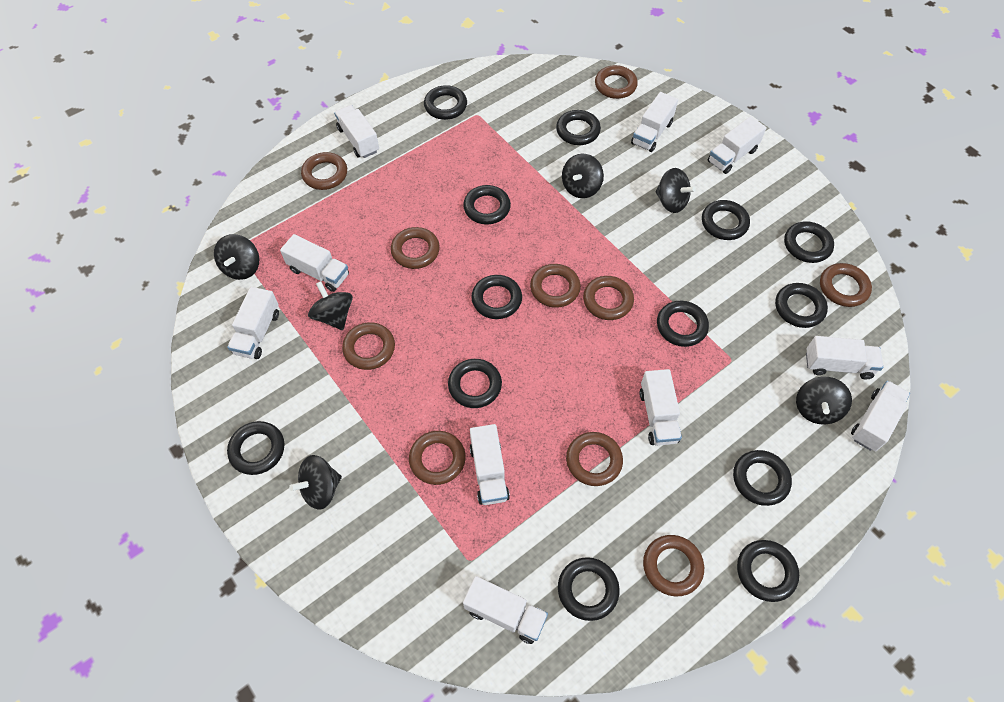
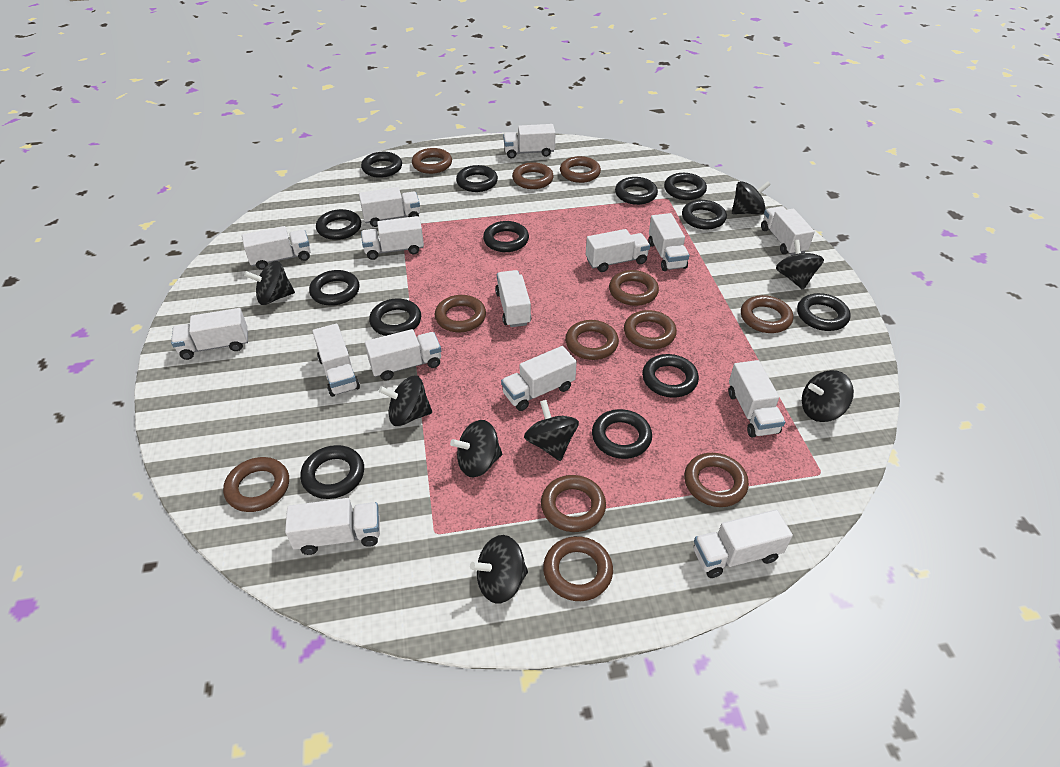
black spinning top: [214,234,259,280] [289,455,342,510] [308,281,353,330] [562,154,604,198] [655,168,696,213] [796,377,852,425] = 6 -> [244,261,295,305] [379,375,432,426] [450,420,502,477] [470,535,528,604] [524,400,579,461] [732,181,771,215] [776,240,824,290] [802,370,854,422] = 8
brown ring: [301,152,347,190] [342,322,395,370] [391,227,440,269] [409,431,466,485] [530,264,581,308] [566,432,623,486] [583,276,634,320] [595,65,638,99] [643,535,704,597] [820,263,872,307] = 10 -> [223,457,289,512] [412,148,452,174] [435,295,486,332] [512,162,554,189] [541,475,606,532] [543,536,613,601] [560,156,601,183] [565,320,619,360] [609,270,659,306] [624,310,677,349] [684,453,749,507] [741,295,793,333] = 12
white truck: [227,287,279,359] [280,234,349,292] [334,105,379,158] [463,576,548,644] [470,424,510,505] [631,92,678,152] [639,369,682,446] [708,116,767,174] [806,336,883,379] [851,381,910,451] = 10 -> [171,308,248,360] [242,226,311,270] [285,498,380,555] [312,324,360,397] [359,187,420,227] [361,216,424,260] [365,329,441,381] [495,270,531,327] [501,346,577,411] [503,124,555,159] [586,229,650,272] [648,213,689,271] [694,509,793,578] [729,360,785,438] [761,206,815,255] = 15

